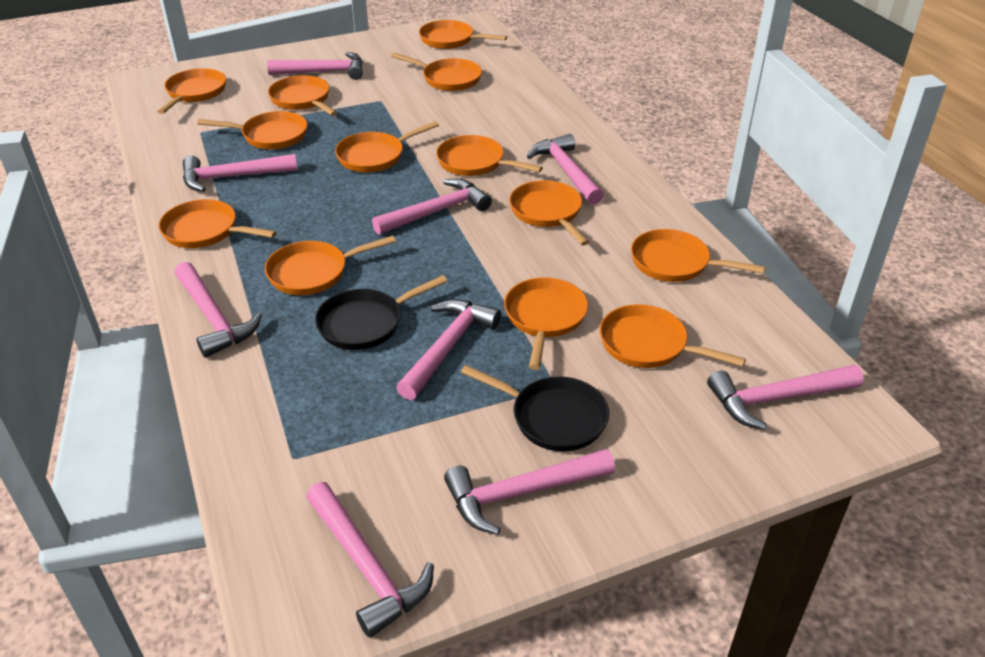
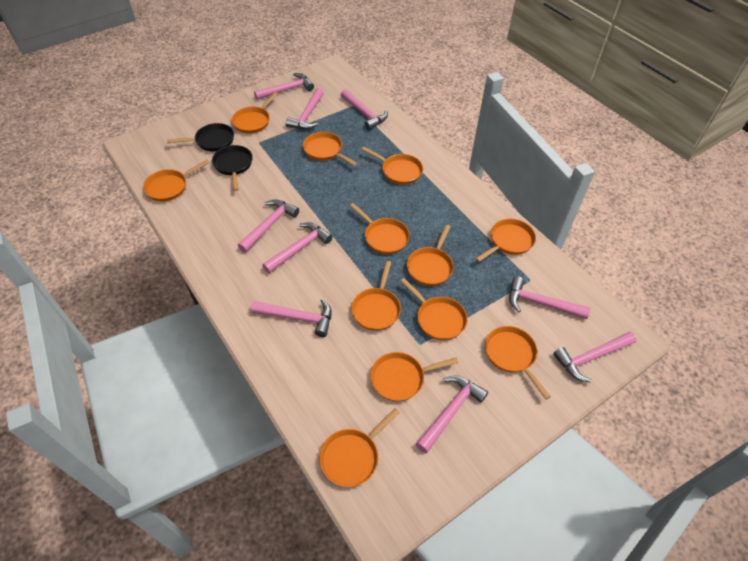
orange pan: [157,68,226,114] [159,199,276,248] [197,111,308,149] [265,236,396,295] [268,75,337,116] [335,121,439,172] [391,53,482,91] [419,20,507,49] [436,135,543,176] [504,277,588,370] [509,180,589,246] [600,304,746,368] [631,229,765,282] = 13 -> [143,160,209,202] [231,92,278,134] [303,132,358,166] [319,408,400,487] [350,203,410,254] [351,261,401,331] [361,147,423,185] [371,352,458,402] [400,278,467,340] [407,224,454,286] [475,219,536,262] [485,326,551,399] = 12

